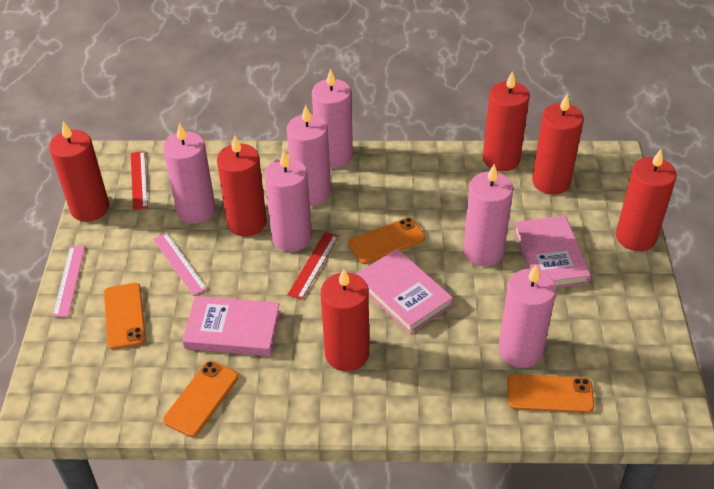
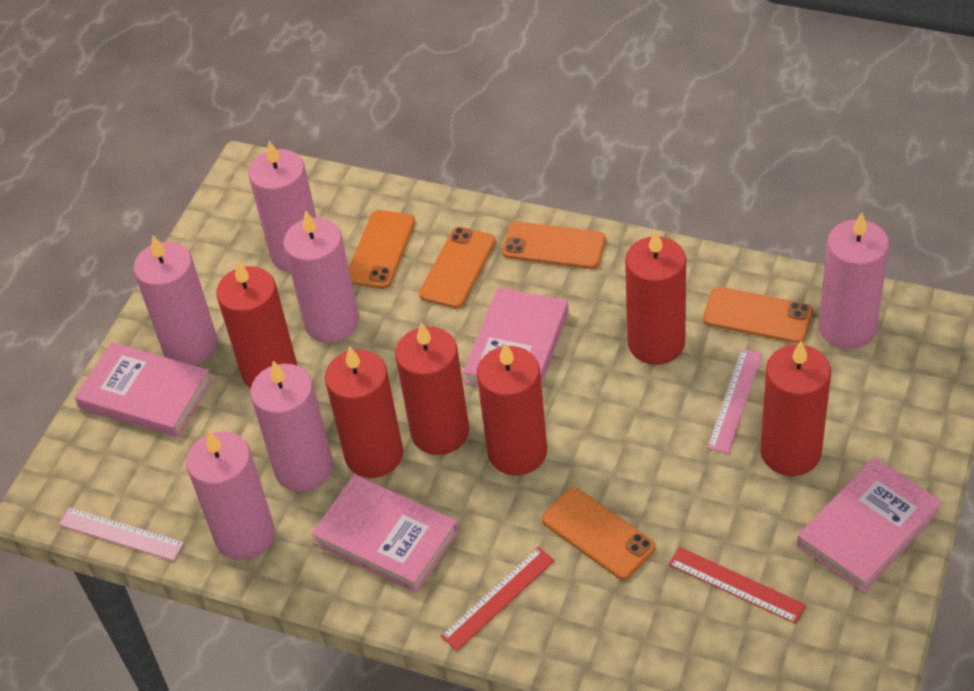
orange phone: [104,283,146,350] [163,361,239,437] [348,217,426,264] [507,374,594,413] = 4 -> [349,210,415,289] [419,227,496,309] [502,222,606,269] [542,487,656,580] [703,287,813,343] = 5
pink book: [182,296,280,356] [356,249,453,334] [513,216,591,288] = 3 -> [75,342,212,437] [311,475,459,592] [463,287,569,386] [797,457,942,592] = 4

